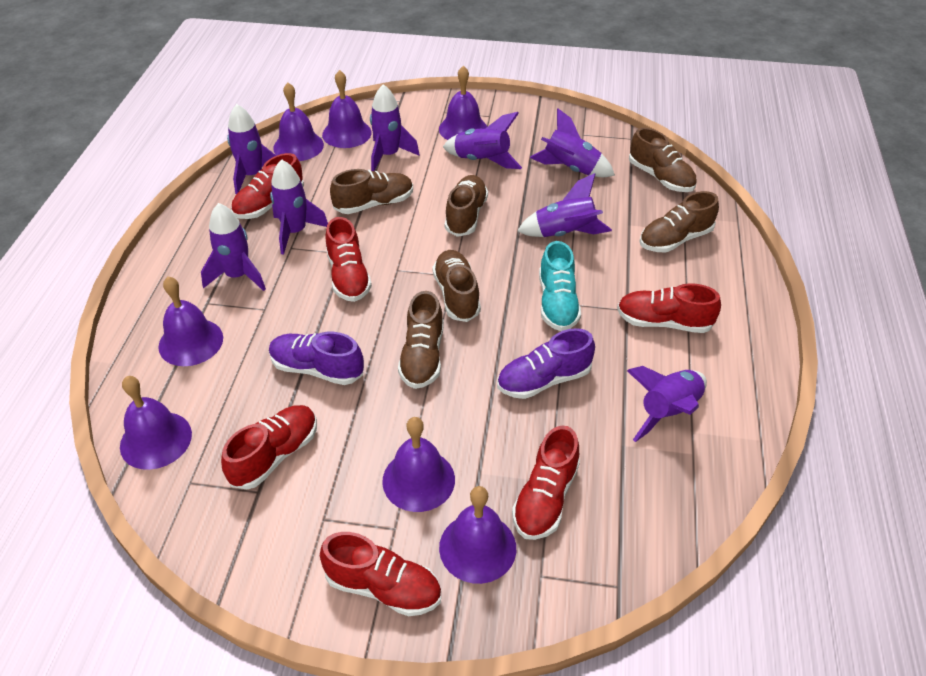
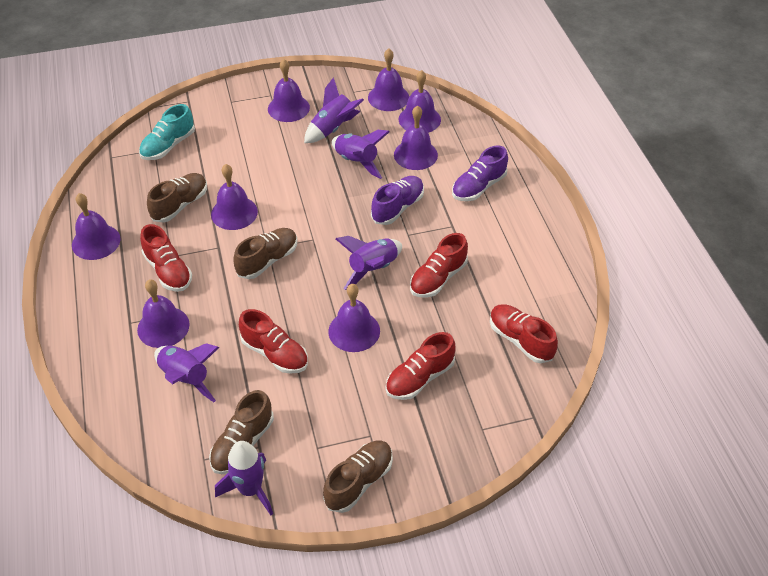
brown shoe: [330,169,413,214] [398,291,444,389] [432,250,481,322] [445,175,488,237] [629,128,697,192] [639,191,719,252] = 6 -> [147,173,207,223] [209,390,274,474] [233,228,297,279] [323,440,393,513] = 4
purple bell: [120,376,192,470] [158,276,223,366] [273,83,324,161] [322,70,372,148] [382,417,455,512] [439,66,487,140] [439,486,516,584] = 7 -> [72,193,121,260] [137,279,189,348] [211,164,258,230] [268,59,310,122] [328,284,380,352] [368,49,409,111] [394,105,438,170] [399,70,441,133] = 8
purple rocket: [201,203,266,291] [227,104,276,194] [270,159,328,255] [370,84,420,171] [443,112,522,169] [517,173,612,237] [530,108,615,177] [627,366,707,442] = 8 -> [154,343,220,402] [215,441,273,515] [304,77,364,143] [332,130,389,179] [336,236,402,290] = 5
red shoe: [221,405,317,489] [231,153,304,219] [320,532,441,616] [325,217,372,302] [512,425,580,540] [617,283,721,333] = 6 -> [140,224,192,292] [239,309,308,374] [386,332,456,400] [410,233,468,297] [490,304,558,363] = 5

